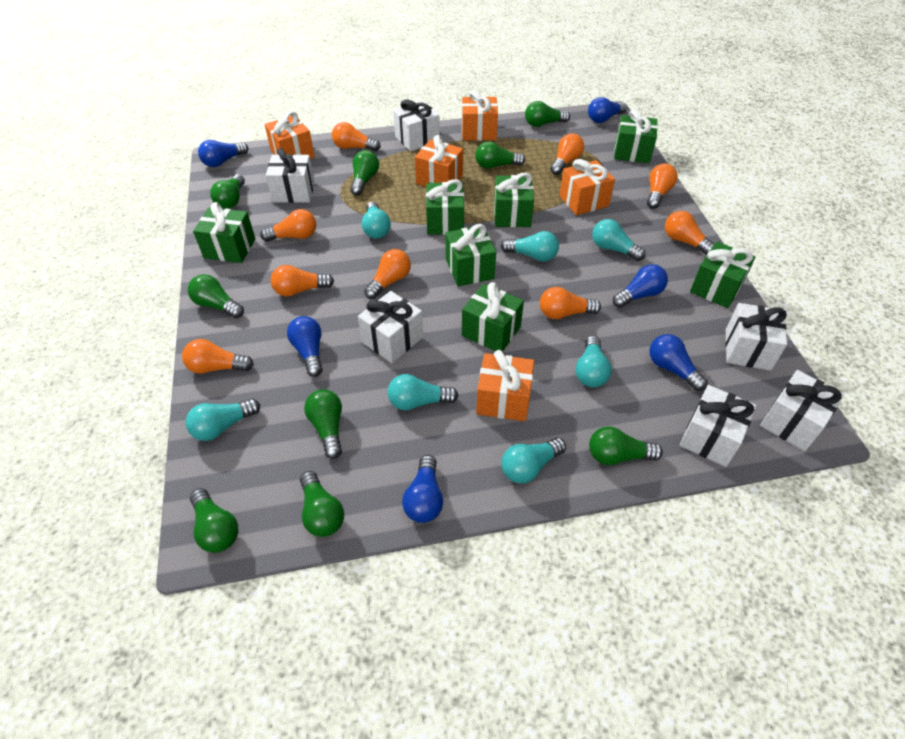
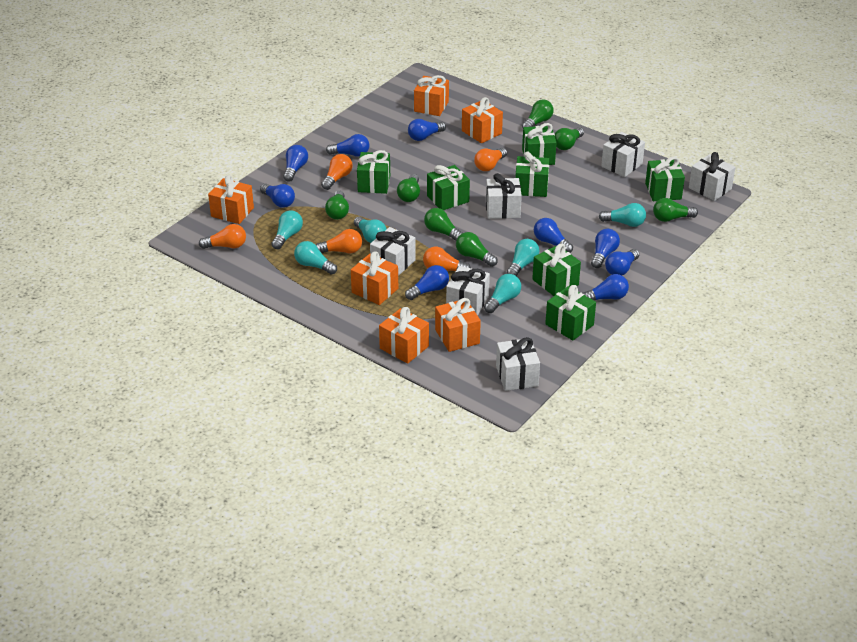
blue light bulb: [198,140,248,167] [287,316,323,377] [402,455,443,523] [588,97,627,123] [613,264,668,308] [649,334,708,391] = 6 -> [260,184,295,208] [283,145,308,182] [326,134,369,157] [405,265,449,300] [408,119,446,141] [534,218,573,253] [583,274,629,300] [591,229,620,268] [605,249,640,275] = 9
green light bulb: [188,274,244,318] [190,488,238,553] [210,174,245,209] [300,471,344,537] [304,389,342,459] [350,150,379,195] [475,141,525,169] [525,101,570,127] [589,426,663,465] = 9 -> [325,190,349,220] [397,174,420,202] [424,208,462,240] [456,232,498,267] [522,100,554,128] [555,127,584,150] [653,198,698,222] = 7
orange gift: [264,111,315,159] [415,135,463,187] [462,90,498,141] [476,350,534,421] [559,159,615,215] = 5 -> [208,175,254,224] [351,251,398,305] [379,307,429,364] [414,75,449,116] [435,298,481,352] [462,97,503,143] = 6
orange light bulb: [182,339,254,374] [260,209,316,242] [270,265,334,297] [332,122,381,151] [364,249,411,299] [540,287,601,319] [550,133,584,175] [647,163,678,209] [665,211,714,255] = 9 -> [199,224,246,249] [316,229,362,253] [321,154,353,190] [423,247,471,271] [474,148,507,171] = 5
turquoise light bulb: [186,399,260,441] [362,202,391,239] [388,374,459,410] [501,231,559,262] [501,438,566,484] [575,336,612,387] [592,219,646,261] = 7 -> [271,210,303,249] [294,241,337,275] [354,216,386,243] [484,274,521,313] [507,239,539,276] [599,203,646,227] = 6

